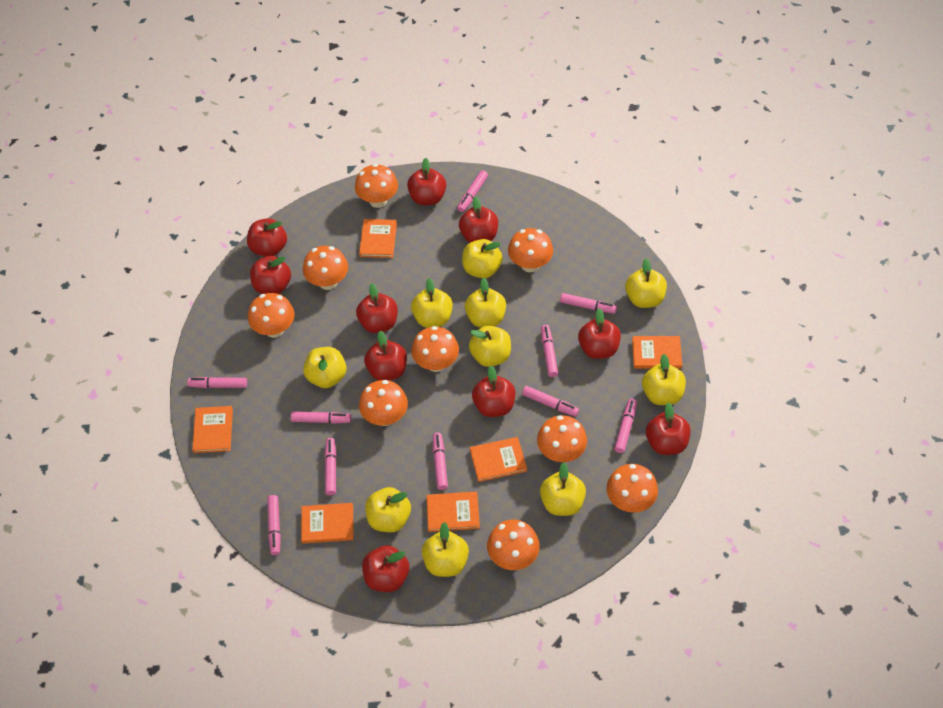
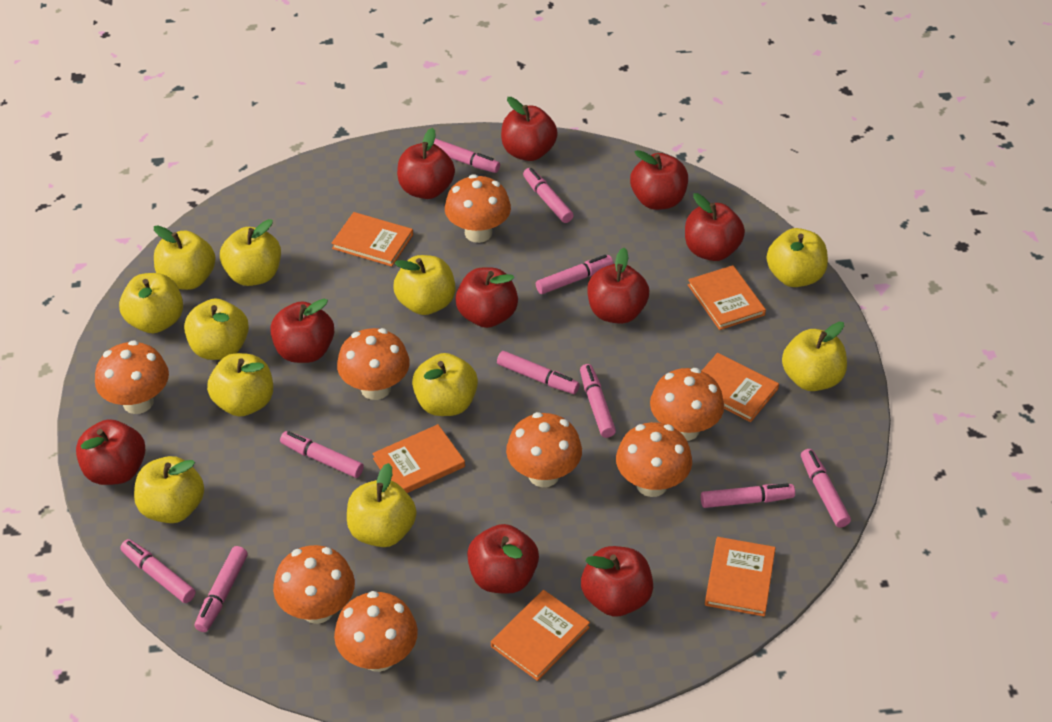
orange mushroom: [248,293,294,338] [303,246,348,290] [355,164,398,208] [359,380,408,426] [411,326,459,372] [487,520,540,570] [508,228,553,272] [537,415,587,462] [607,464,658,513] = 9 -> [95,340,169,414] [273,545,355,624] [334,591,418,672] [337,328,410,400] [445,174,511,243] [506,412,582,487] [616,422,692,497] [650,368,724,441] = 8
yellow apple: [303,347,347,388] [365,487,411,532] [411,278,453,328] [422,522,469,577] [462,239,503,278] [465,278,506,328] [469,325,511,367] [540,462,586,516] [625,258,667,308] [642,354,686,405] = 10 -> [119,273,183,333] [134,456,204,523] [154,225,215,290] [184,299,249,360] [207,353,273,416] [220,219,281,286] [347,463,416,547] [394,255,455,315] [412,353,478,416] [766,228,828,287] [782,322,847,391] = 11

